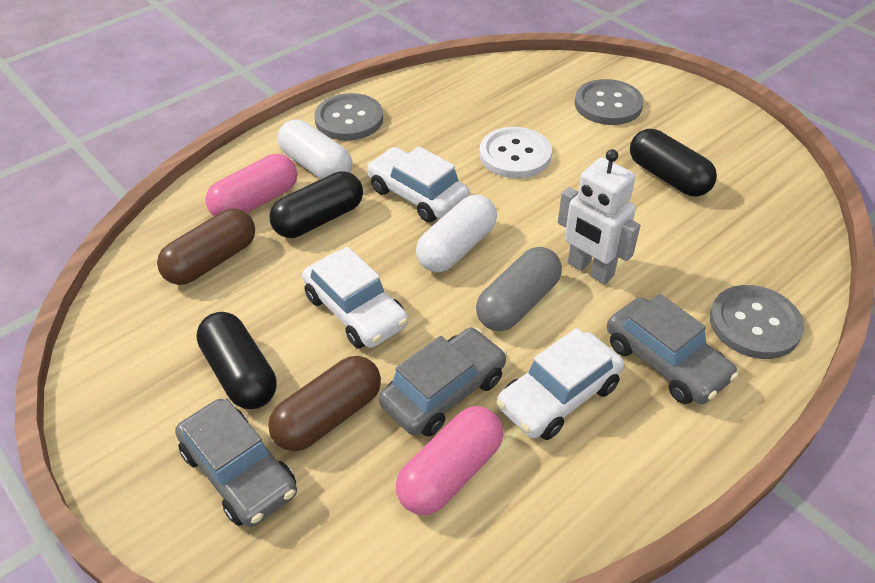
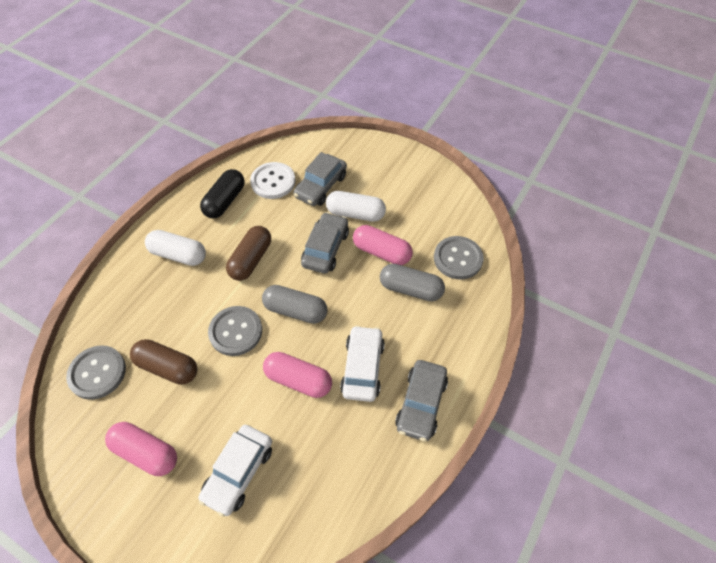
black capsule: [196,312,276,409] [269,171,363,238] [630,129,717,196] = 3 -> [200,169,245,218] = 1
grey capsule: [476,247,562,331] = 1 -> [262,285,328,324] [380,264,445,301] = 2
pink capsule: [206,154,297,216] [396,406,503,515] = 2 -> [105,422,177,476] [263,352,332,398] [353,225,413,265] = 3
white car: [302,246,408,349] [367,146,469,222] [496,328,624,440] = 3 -> [199,425,272,517] [340,325,385,402] = 2
white robot: [558,149,640,284] = 1 -> none = 0

